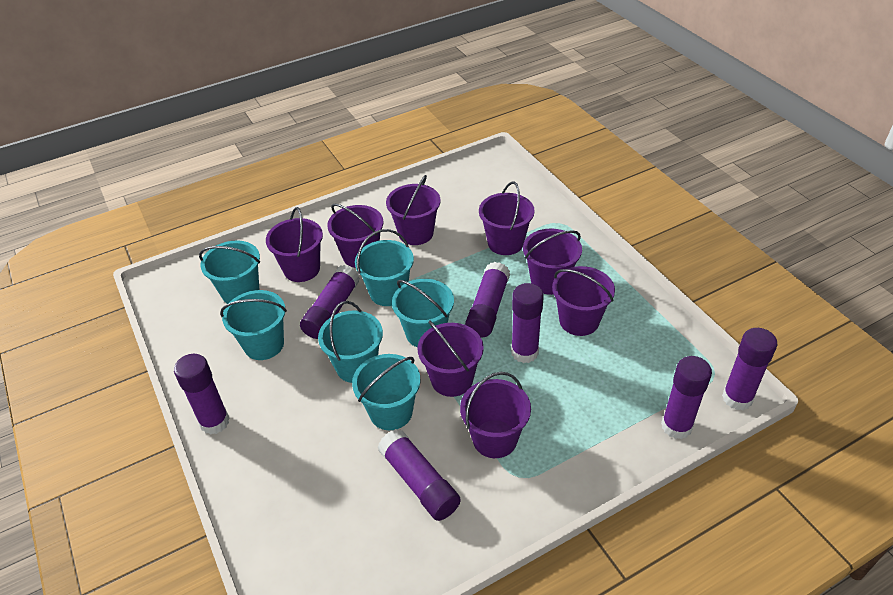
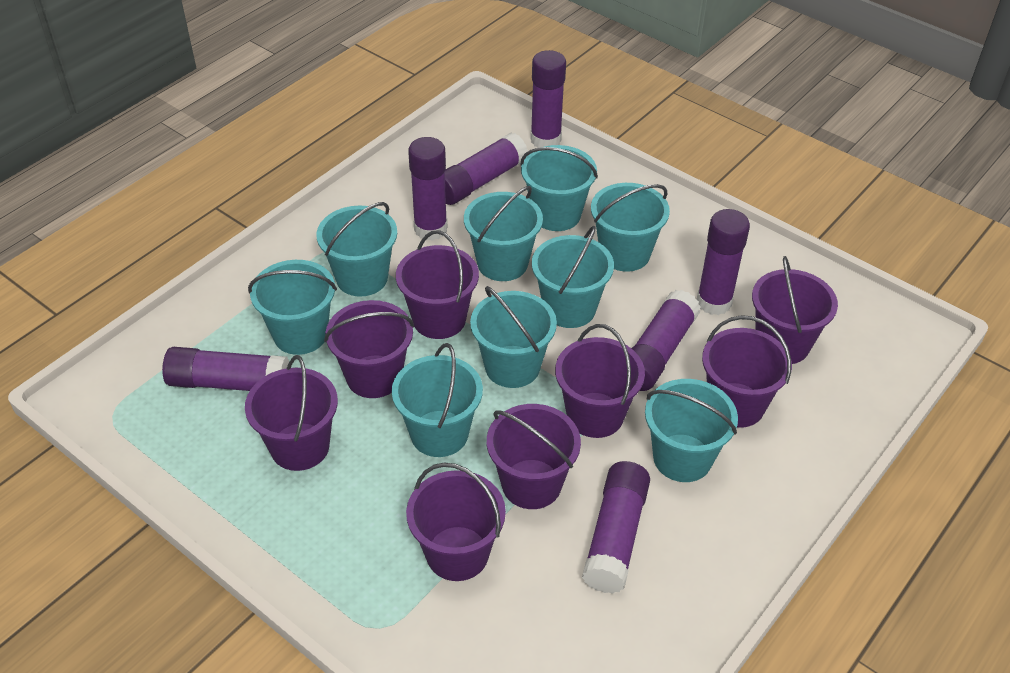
turquoise bucket: [199,241,260,304] [220,290,287,360] [318,301,383,383] [352,354,420,430] [355,229,414,306] [392,279,454,347] = 6 -> [248,260,337,355] [316,202,397,297] [392,343,483,457] [464,186,543,281] [470,286,557,388] [521,145,598,231] [532,226,614,328] [591,183,670,272] [645,379,738,482] = 9

